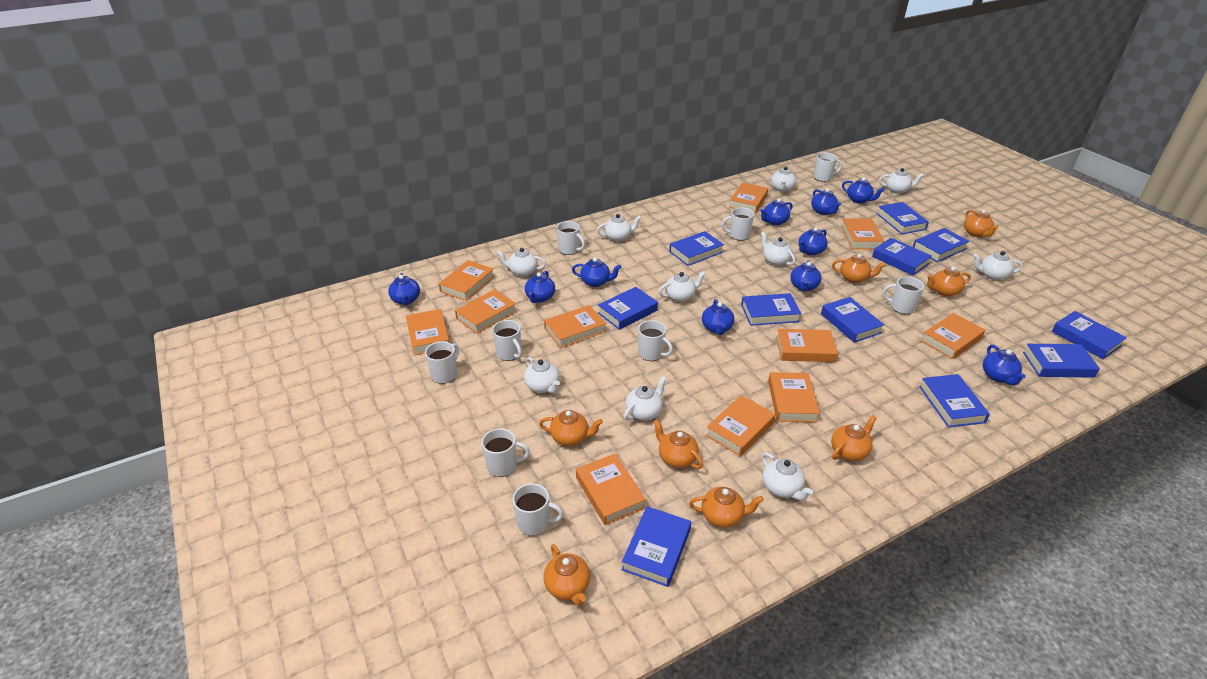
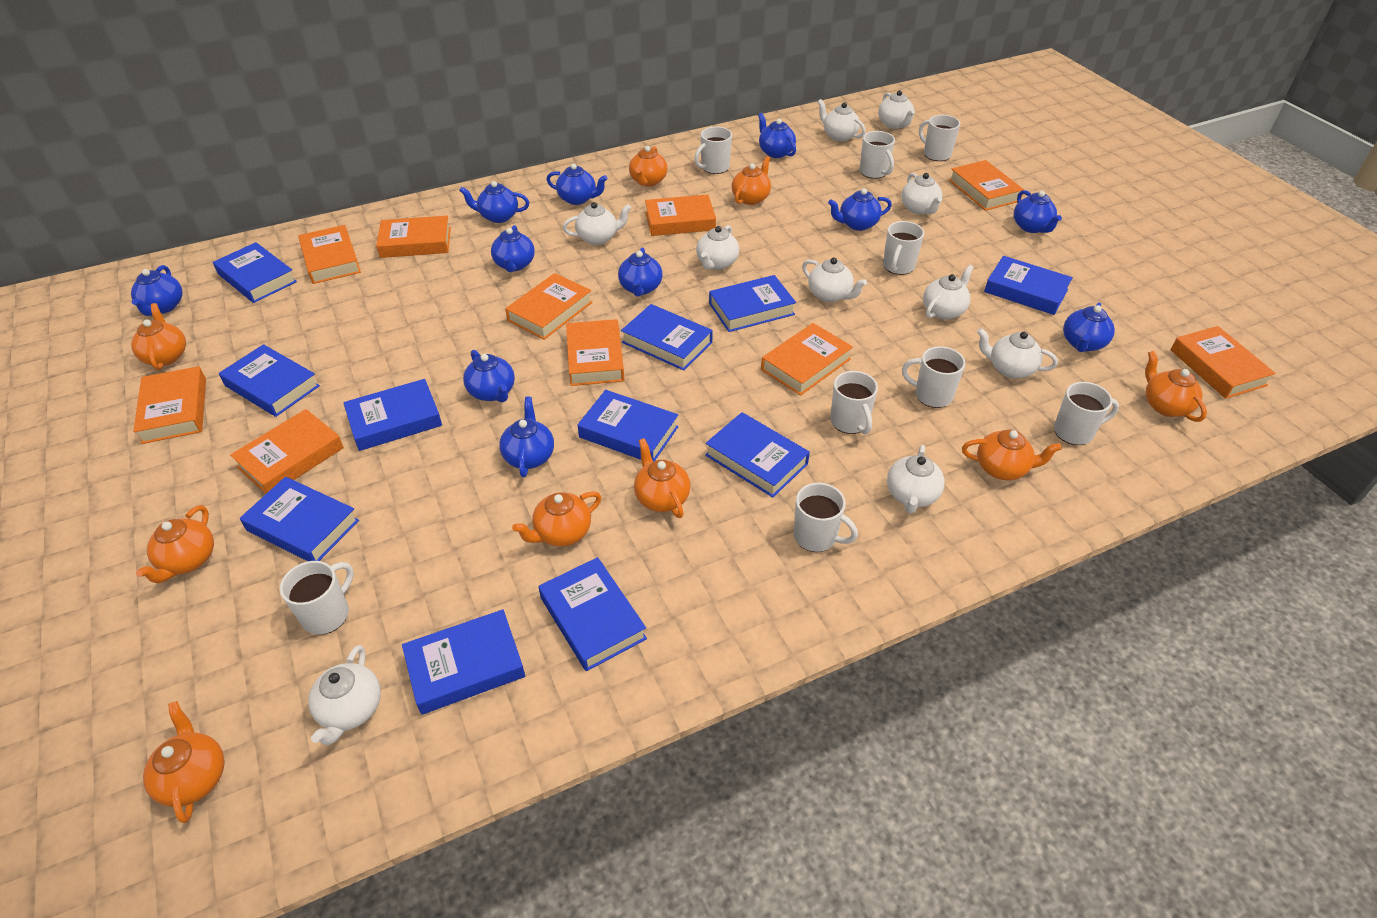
blue teapot: [388,273,420,305] [525,271,555,303] [572,258,621,287] [702,299,734,335] [760,199,793,226] [790,260,822,292] [798,227,828,255] [811,188,841,215] [842,177,884,204] [983,345,1026,385] = 10 -> [131,265,183,316] [459,181,529,223] [463,350,515,402] [491,225,535,272] [499,397,554,477] [546,164,608,205] [618,248,663,297] [758,113,796,158] [828,188,892,231] [1014,190,1062,233] [1063,302,1115,352] = 11
orange book: [406,309,450,356] [439,260,495,301] [455,289,517,334] [544,305,606,348] [576,454,646,525] [706,395,775,456] [729,182,768,213] [768,372,820,422] [776,329,838,362] [841,218,884,249] [921,313,985,359] = 11 -> [133,366,206,444] [230,409,344,494] [298,225,361,284] [376,216,451,258] [505,273,592,340] [566,319,624,386] [645,194,716,236] [761,323,853,396] [949,160,1024,211] [1171,326,1276,399] = 10
orange teapot: [539,410,603,446] [543,544,590,606] [653,419,703,469] [689,487,764,528] [831,415,877,461] [832,254,886,283] [927,267,971,297] [964,210,999,237] = 8 -> [131,303,186,370] [136,505,214,583] [143,701,225,823] [512,491,601,547] [629,146,668,187] [634,438,691,518] [732,156,771,205] [962,430,1062,480] [1145,351,1207,422] = 9

